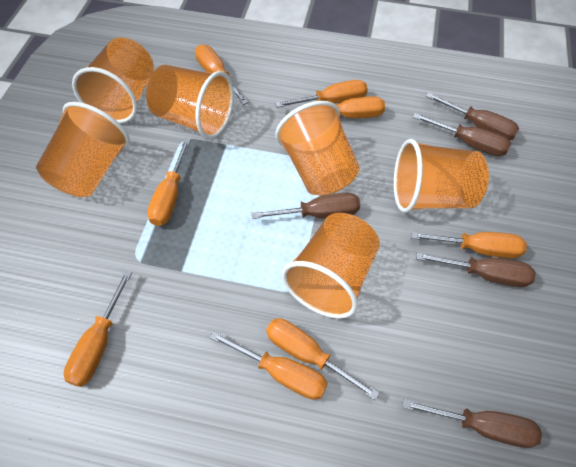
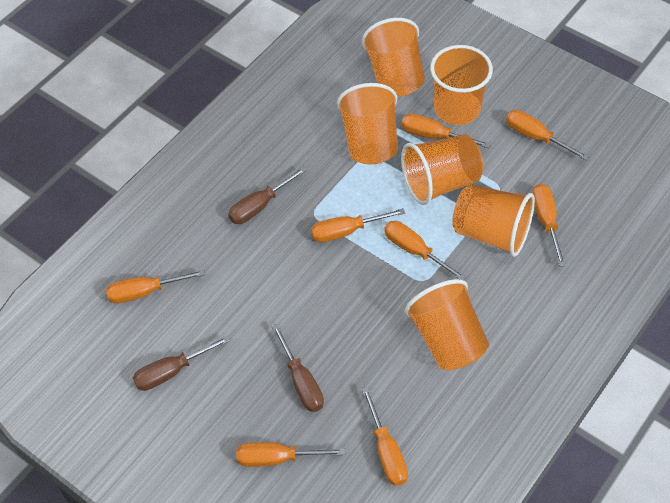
brown screwdriver: [252,193,360,219] [402,399,542,448] [413,113,511,156] [416,252,536,287] [426,92,519,140] = 5 -> [133,335,230,391] [228,167,307,224] [271,324,324,412] = 3

